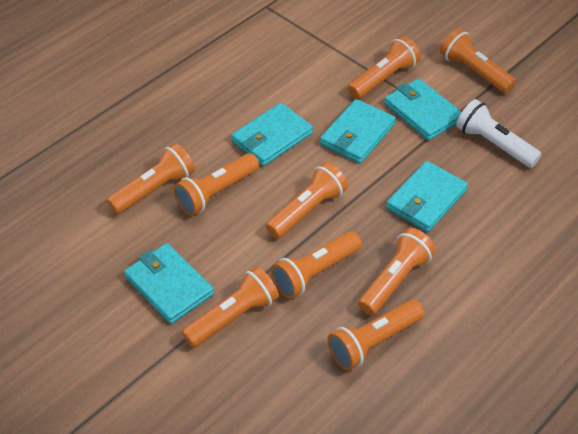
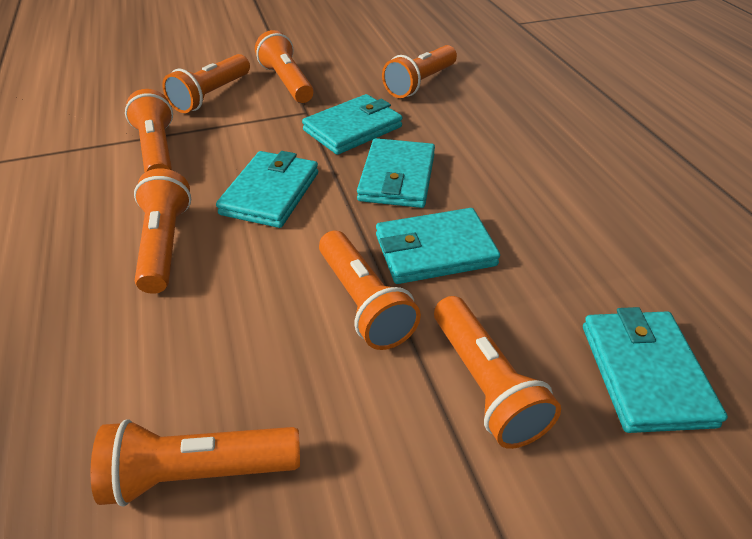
orange flashlight: [107,143,195,214] [173,153,259,216] [182,266,279,348] [266,162,348,239] [271,231,362,299] [327,299,424,370] [348,36,421,99] [358,228,436,316] [440,28,516,93] = 9 -> [90,419,300,507] [125,89,173,172] [134,169,191,294] [162,54,250,113] [255,30,314,103] [319,231,421,350] [382,45,457,98] [434,296,561,449] = 8
white flashlight: [456,99,542,168] = 1 -> none = 0

